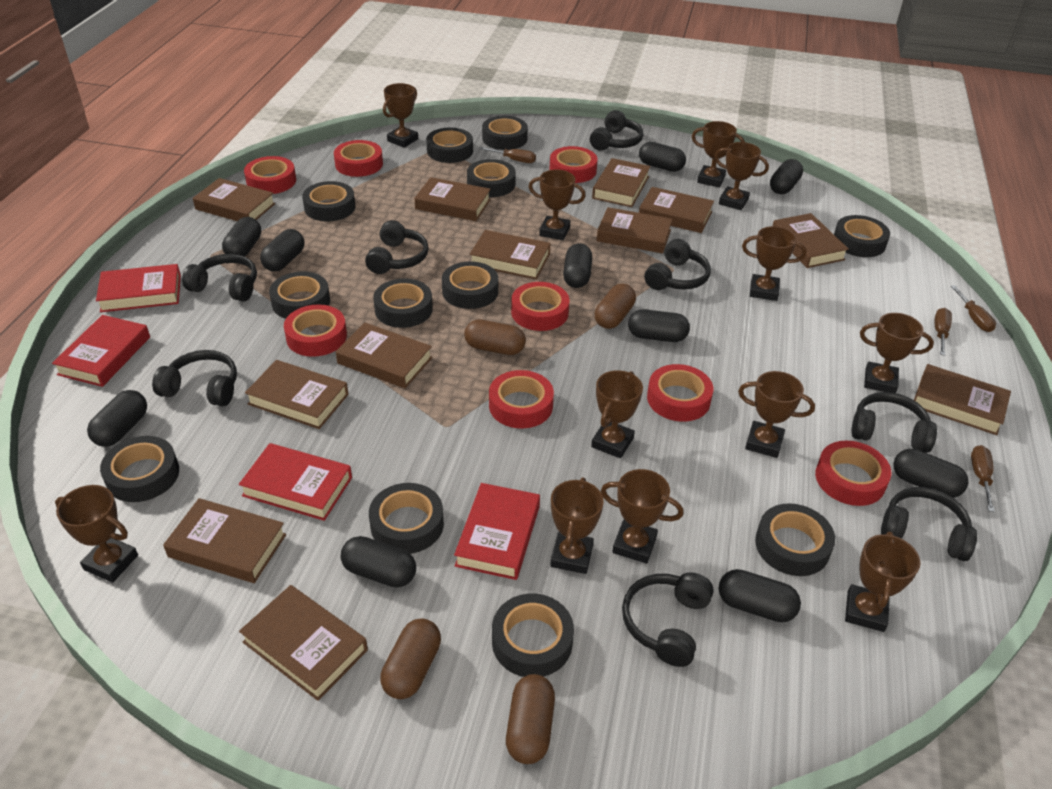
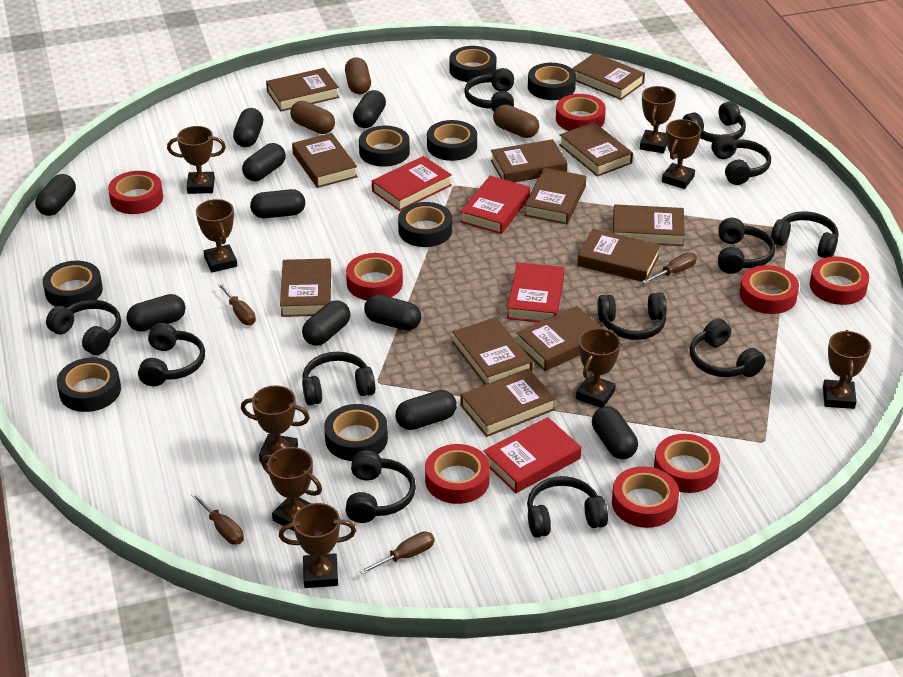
black headphones: [152,350,237,407] [182,254,257,301] [365,220,429,274] [590,110,643,151] [622,572,714,667] [645,239,711,290] [851,392,937,453] [881,487,977,561] = 8 -> [46,300,121,355] [138,323,205,386] [302,352,375,406] [345,450,416,523] [464,68,514,111] [527,476,608,538] [598,293,667,340] [683,101,746,142] [690,319,766,377] [711,134,771,185] [718,218,775,274] [771,211,839,258] = 12
black tape: [100,436,179,502] [269,272,330,319] [302,181,355,222] [369,483,444,554] [373,279,433,328] [426,128,473,163] [442,261,498,309] [467,159,516,197] [482,116,528,150] [492,594,574,677] [755,503,835,576] [834,215,890,257] = 12 -> [43,261,103,307] [57,358,121,412] [324,404,388,461] [359,126,410,167] [398,202,452,247] [427,120,477,161] [449,46,496,82] [528,63,576,100] = 8
brown capsule: [380,618,441,699] [464,319,526,355] [506,674,555,764] [595,284,636,329] = 4 -> [290,101,335,134] [345,57,371,94] [493,105,539,138] = 3
brown trophy: [55,485,138,583] [383,83,418,148] [529,170,586,240] [550,477,604,574] [591,370,643,458] [601,469,684,564] [692,121,745,187] [714,142,769,210] [738,371,815,458] [742,226,806,301] [845,532,921,632] [860,313,934,393] = 12 -> [167,126,226,194] [196,199,237,272] [241,385,310,463] [261,447,322,531] [279,503,356,588] [576,328,621,408] [640,86,676,153] [662,119,701,189] [823,330,871,409] = 9

